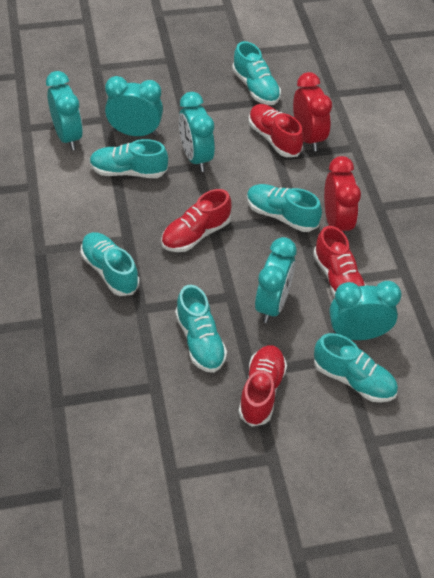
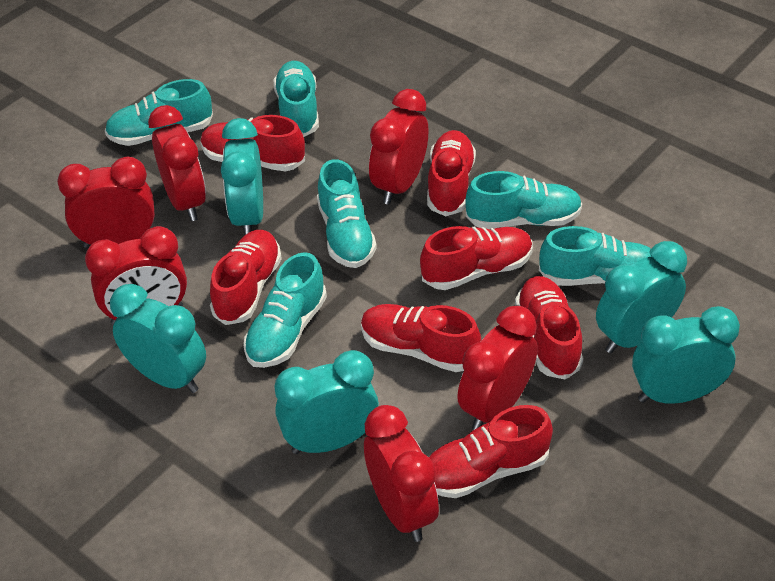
red clock: [293,72,332,151] [324,156,361,233] = 2 -> [57,157,155,248] [85,226,187,325] [148,105,206,221] [364,405,439,542] [369,89,429,205] [457,305,538,430] = 6
red shoe: [161,189,232,252] [238,345,287,427] [249,104,304,157] [313,226,366,298] = 4 -> [201,115,305,171] [210,230,282,325] [361,304,481,372] [420,226,533,290] [427,130,476,216] [429,405,553,498] [515,276,583,380] = 7

